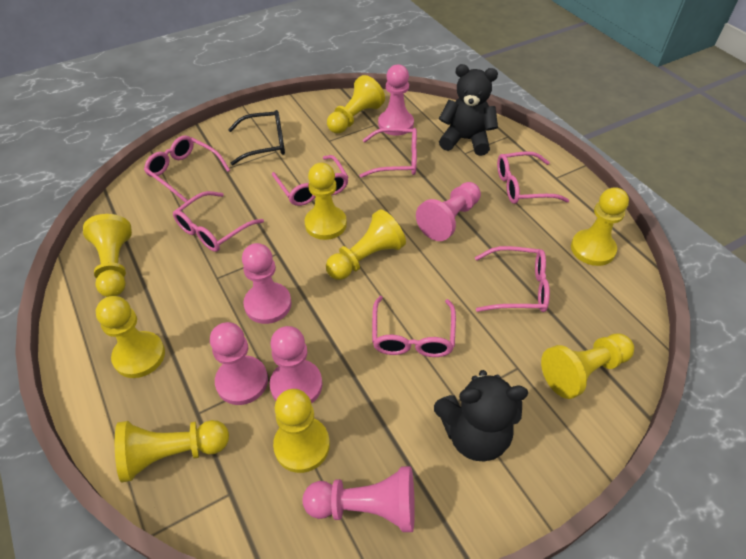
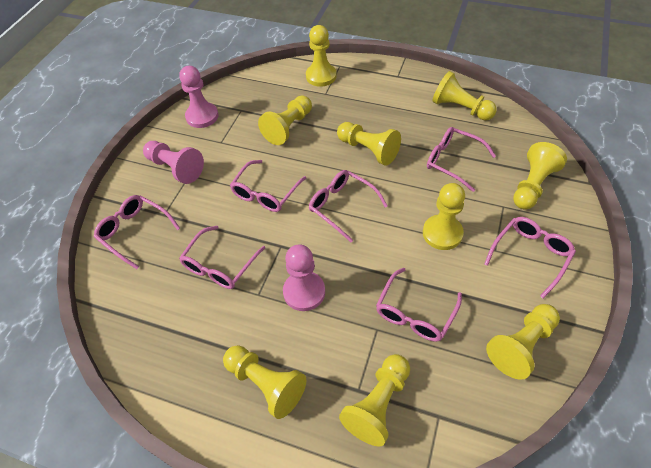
black glasses: [228,110,285,165] = 1 -> none = 0
black teddy bear: [434,370,528,461] [439,64,498,156] = 2 -> none = 0
pink pawn: [210,322,268,405] [242,243,292,324] [270,326,322,404] [303,466,415,532] [378,64,414,136] [416,182,481,241] = 6 -> [143,141,204,184] [179,66,218,128] [283,245,325,311] = 3

